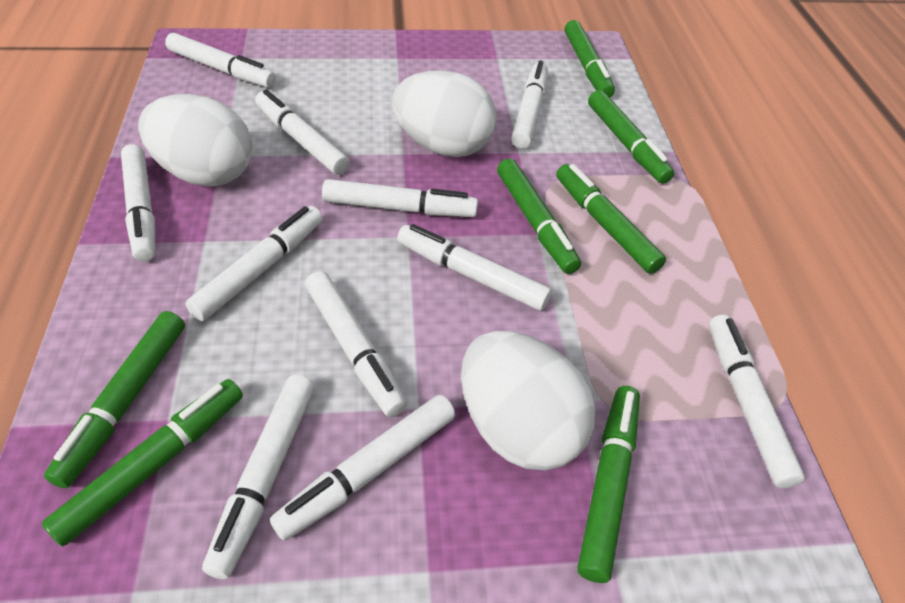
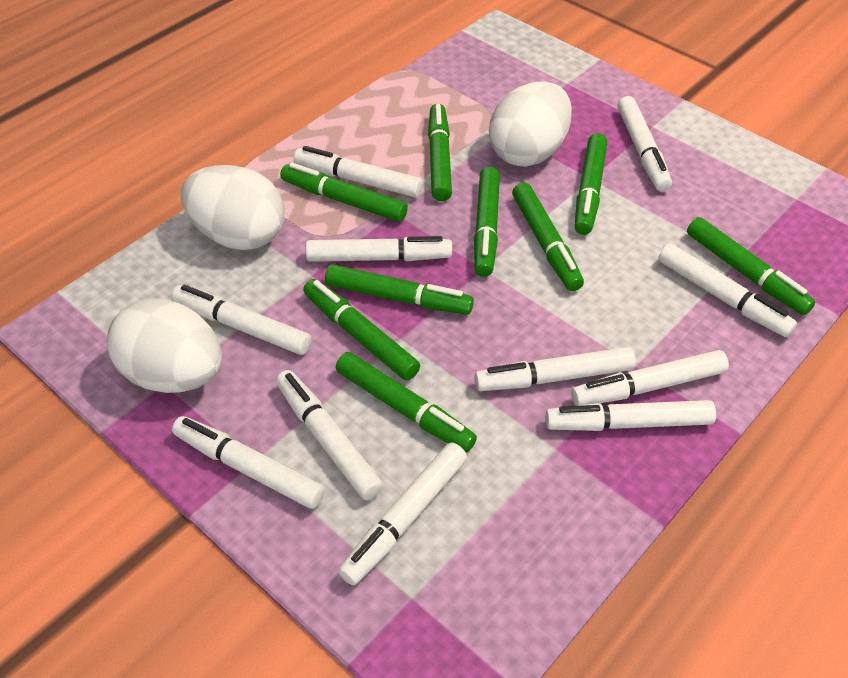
green marker: [42,379,243,546] [44,311,185,488] [497,159,581,274] [556,164,666,274] [565,20,615,97] [577,386,640,583] [588,90,674,184] = 7 -> [280,163,408,222] [303,279,420,380] [325,264,474,315] [336,352,477,452] [428,104,452,201] [474,167,500,277] [512,182,584,291] [575,133,607,235] [687,217,815,315] = 9

